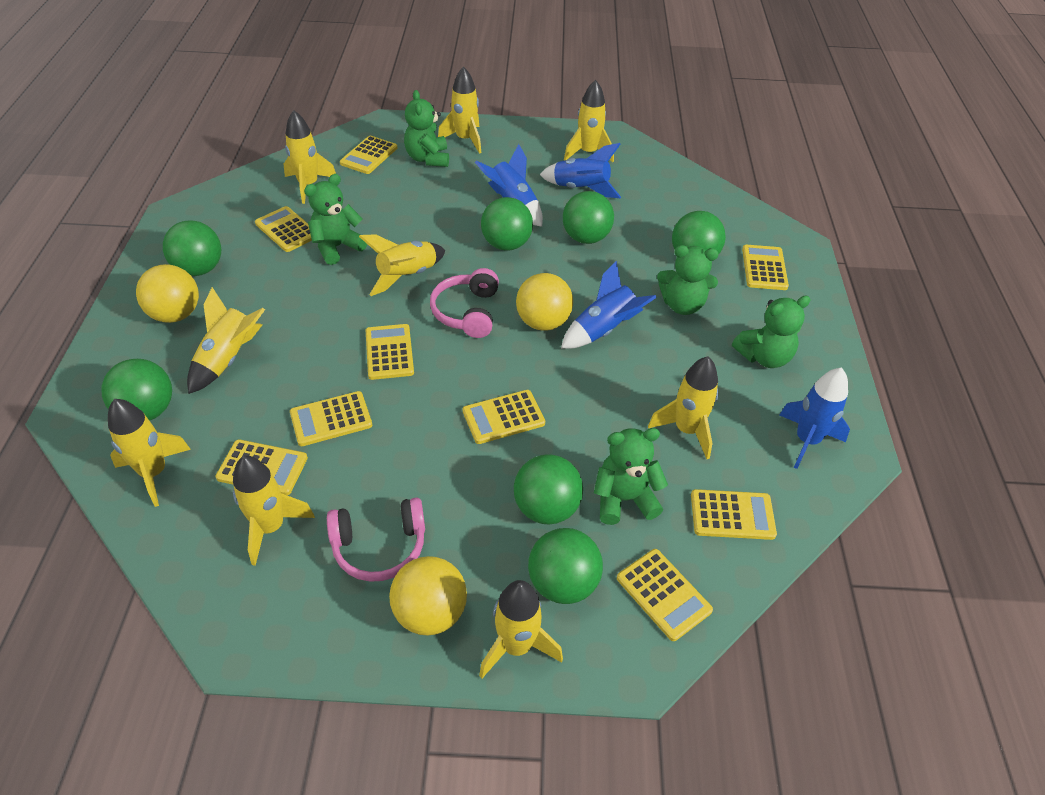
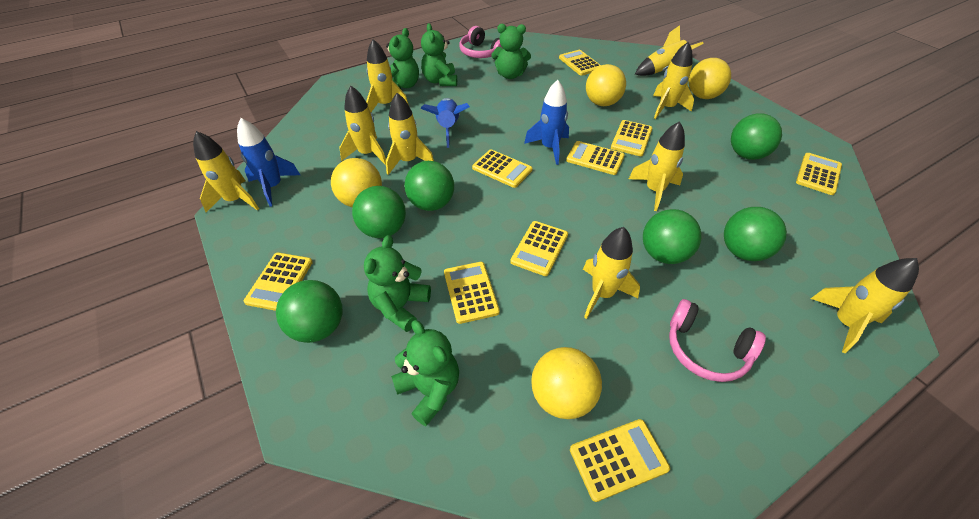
blue rocket: [475,144,543,227] [540,143,621,198] [561,261,657,349] [779,368,850,469] = 4 -> [237,118,300,207] [421,98,470,148] [524,80,569,165] = 3
green ball: [101,359,172,421] [163,221,221,276] [481,197,533,251] [514,454,583,524] [528,528,603,604] [563,191,614,244] [672,211,726,255] = 7 -> [276,280,342,343] [352,186,406,238] [404,161,454,211] [643,209,702,264] [724,207,787,261] [731,113,782,160] = 6
yellow ball: [136,264,199,323] [389,556,467,635] [516,273,573,331] = 3 -> [331,158,382,207] [531,347,602,419] [586,64,626,106] [689,58,731,99] = 4

